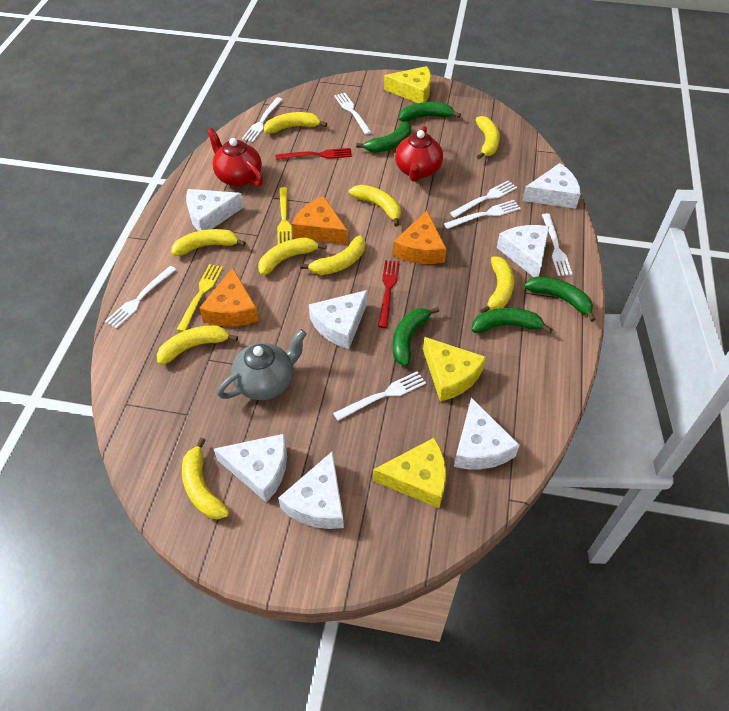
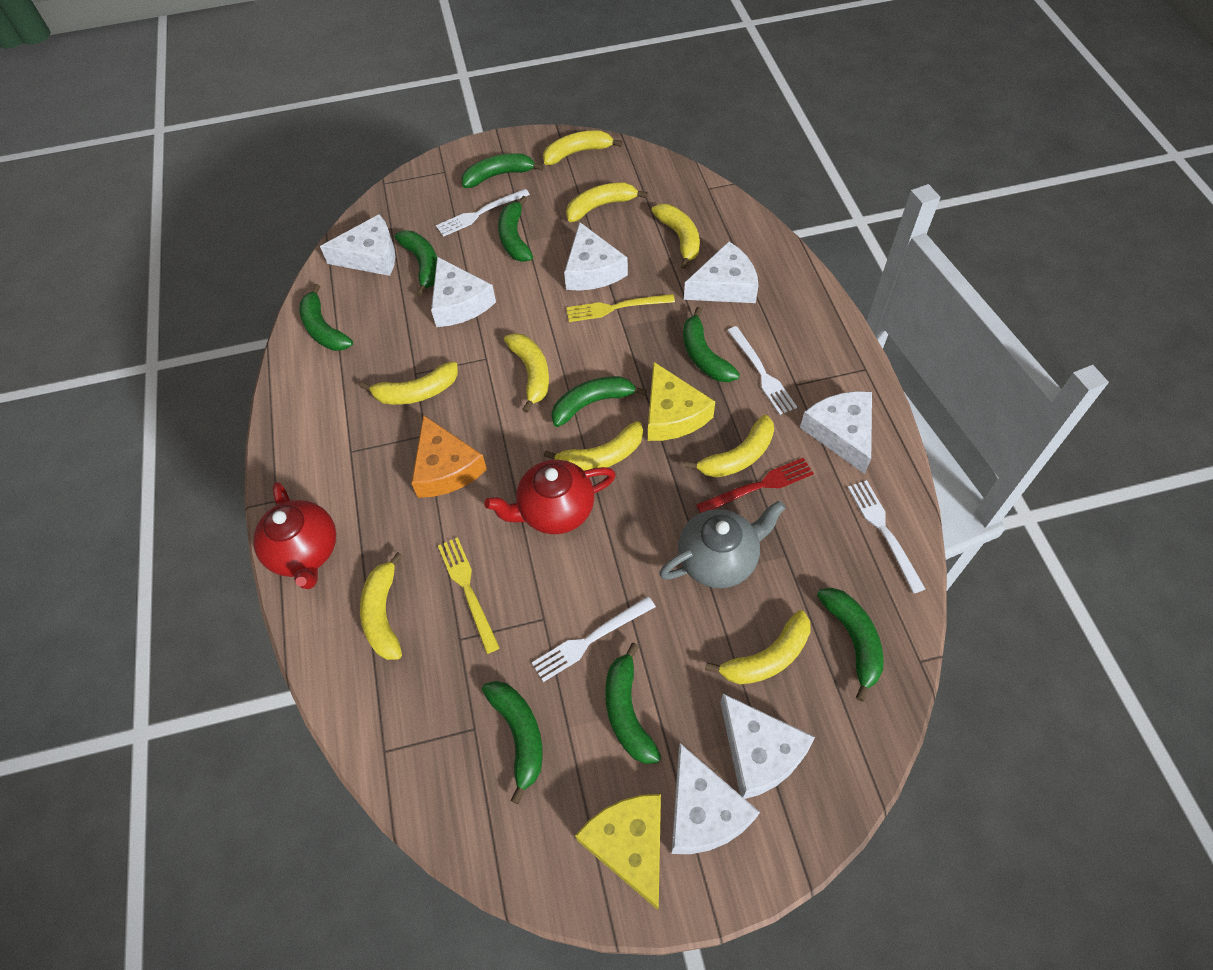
green banana: [356,122,411,153] [393,307,439,366] [399,102,461,122] [472,308,553,334] [524,276,596,322] = 5 -> [299,284,353,351] [395,231,437,296] [461,153,544,188] [482,681,543,804] [498,196,533,262] [551,376,647,427] [605,643,661,764] [683,307,740,382] [817,588,884,701] = 9
orange cheese: [199,268,259,327] [292,196,348,244] [393,211,446,264] = 3 -> [411,415,487,498] = 1
red fork: [276,148,352,160] [378,260,400,328] = 2 -> [696,458,814,513] = 1
white fork: [105,266,176,329] [242,97,283,142] [333,371,426,421] [334,93,372,135] [444,200,521,229] [450,180,517,218] [542,213,573,276] = 7 -> [436,189,530,237] [532,596,656,682] [727,326,797,415] [848,480,925,593] = 4
yellow cheese: [373,438,446,508] [384,66,431,103] [423,337,486,401] = 3 -> [575,794,661,910] [648,361,715,441] = 2

